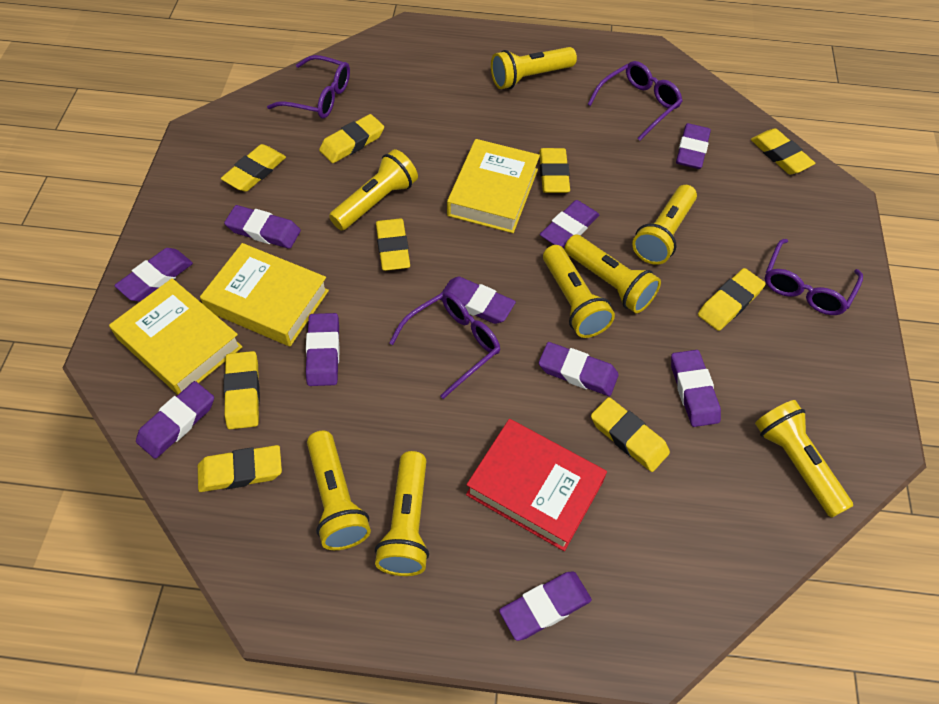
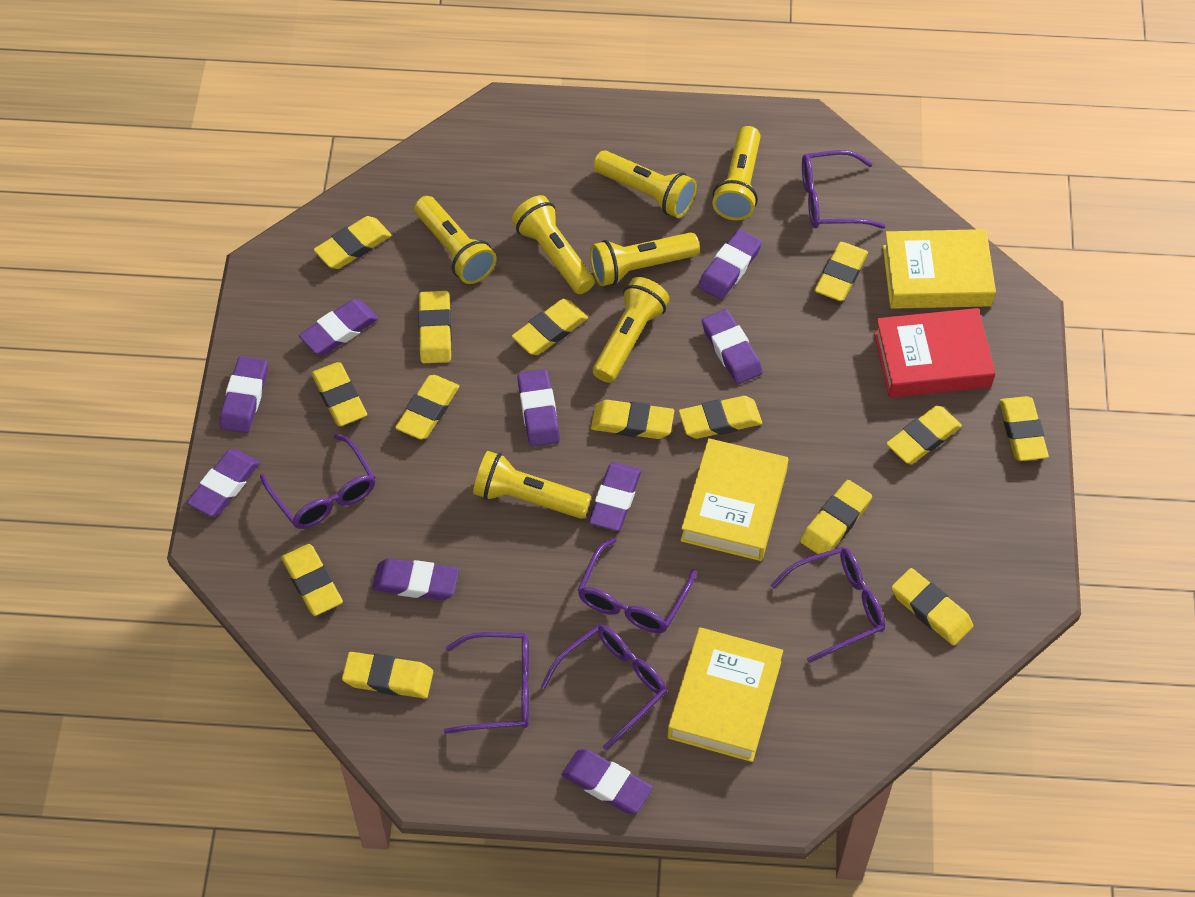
purple eraser: [114,248,193,301] [136,381,214,459] [224,205,301,249] [306,313,340,386] [439,277,516,324] [499,571,592,641] [539,342,619,396] [540,200,599,248] [671,350,721,427] [676,123,711,169] = 10 -> [187,449,260,517] [220,356,268,433] [299,299,378,355] [372,558,459,600] [518,369,560,447] [562,749,653,814] [589,462,641,531] [698,229,762,300] [702,309,763,384] = 9
purple glasses: [267,55,350,118] [389,292,500,399] [587,61,683,141] [765,239,863,315] = 4 -> [260,434,376,529] [444,632,529,734] [541,625,667,750] [578,538,696,633] [770,547,885,663] [802,150,886,229] = 6
yellow eraser: [198,445,282,492] [221,144,286,192] [224,351,260,429] [319,114,384,163] [376,218,410,271] [539,148,570,193] [591,397,670,472] [698,268,765,331] [751,129,815,174] = 9 -> [281,544,343,616] [311,362,367,426] [314,216,391,269] [342,652,433,699] [395,375,460,439] [418,291,452,363] [512,299,588,355] [591,400,674,439] [679,396,762,439] [800,480,872,554] [814,242,868,301] [886,405,962,464] [892,568,973,646] [999,396,1049,461] = 14
yellow flashlight: [307,431,371,550] [329,149,418,231] [375,451,429,576] [491,47,577,89] [543,245,615,338] [564,235,661,313] [632,185,697,265] [755,400,853,518] = 8 -> [414,196,496,284] [473,451,591,519] [511,195,595,294] [590,232,700,286] [593,150,697,218] [593,277,670,383] [712,126,761,220] = 7

